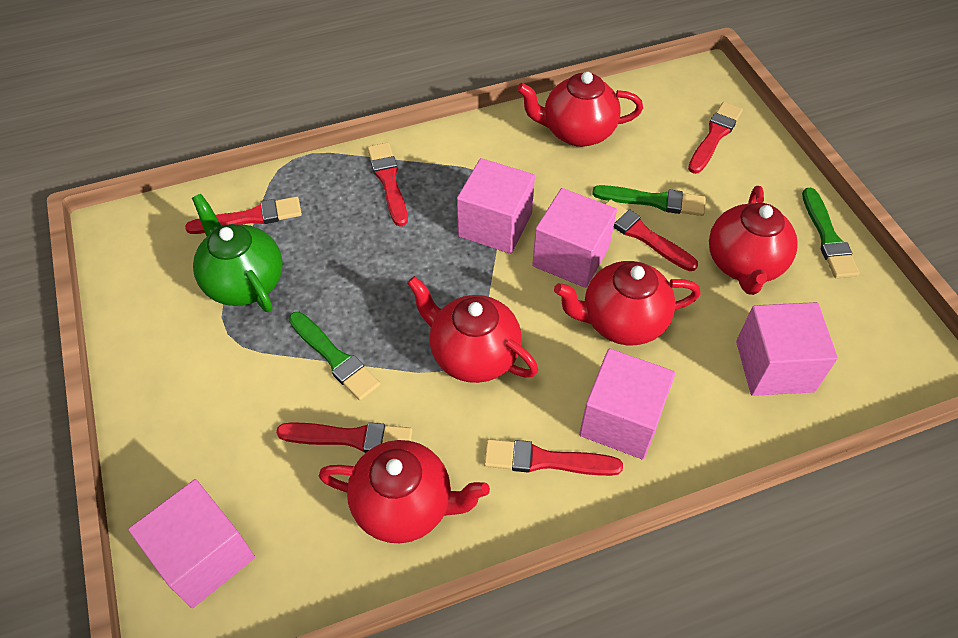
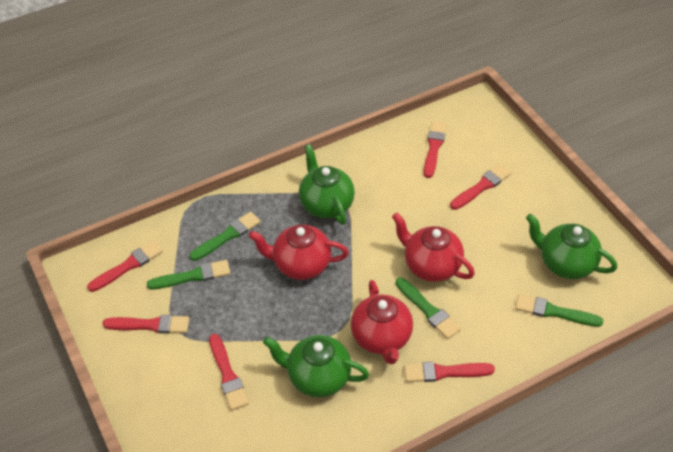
green brush: [289,312,381,401] [592,185,706,216] [802,188,860,278] = 3 -> [147,260,230,289] [189,212,260,261] [396,277,461,339] [515,294,603,327] = 4
green teapot: [192,194,283,312] = 1 -> [263,335,369,397] [299,144,355,225] [526,214,617,279] = 3
pink cube: [128,479,255,608] [457,158,535,254] [532,188,617,288] [579,348,675,460] [736,302,838,396] = 5 -> none = 0
red teapot: [319,440,490,543] [407,276,538,383] [517,72,643,147] [554,261,701,345] [709,186,798,295] = 5 -> [249,225,349,280] [351,280,413,365] [392,213,475,282] = 3

